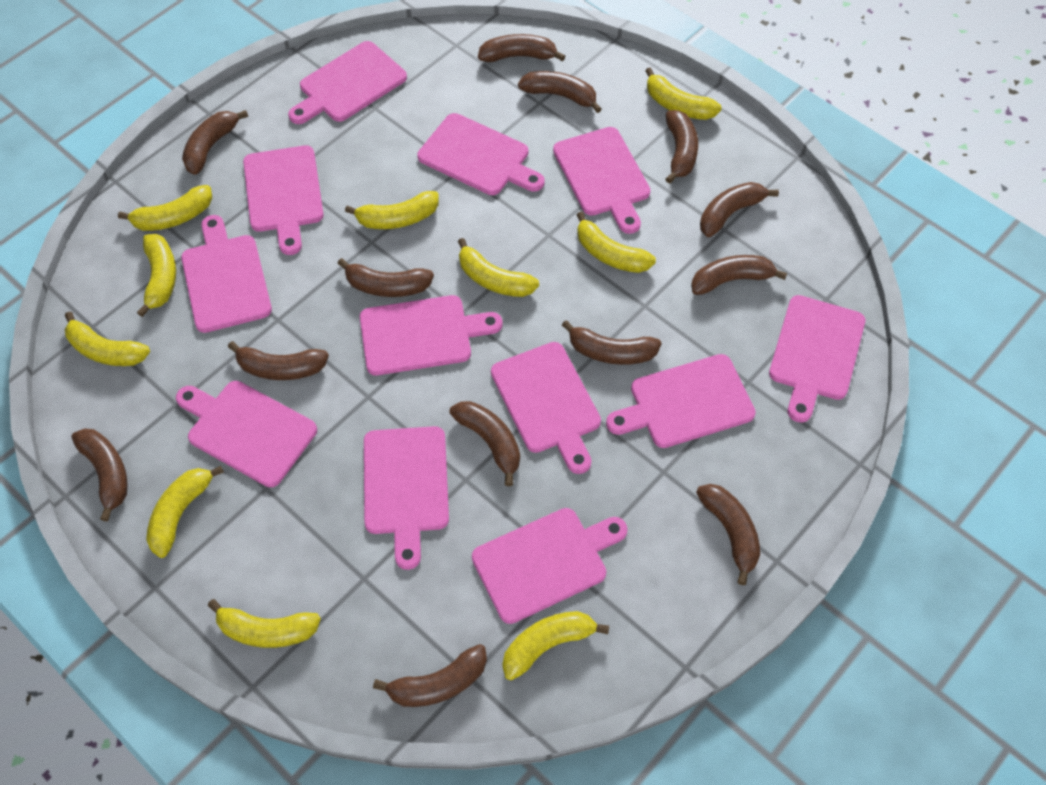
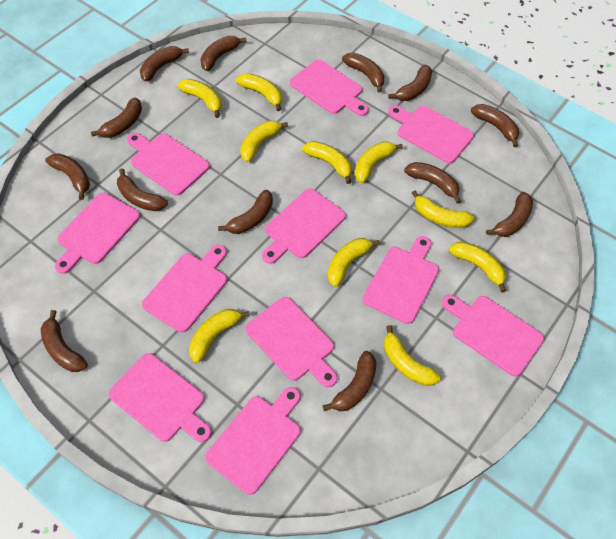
pink cutting board: [176,381,317,487] [181,215,272,333] [243,145,324,255] [288,41,407,124] [360,295,502,375] [364,426,449,570] [417,113,545,195] [472,508,628,624] [491,342,601,474] [553,127,651,234] [606,354,756,448] [769,295,865,423] = 12 -> [55,193,140,274] [109,353,211,442] [127,133,210,196] [142,245,227,332] [205,387,300,495] [246,297,337,387] [262,188,346,264] [290,60,369,116] [362,236,439,324] [388,105,474,163] [442,295,544,377] = 11

